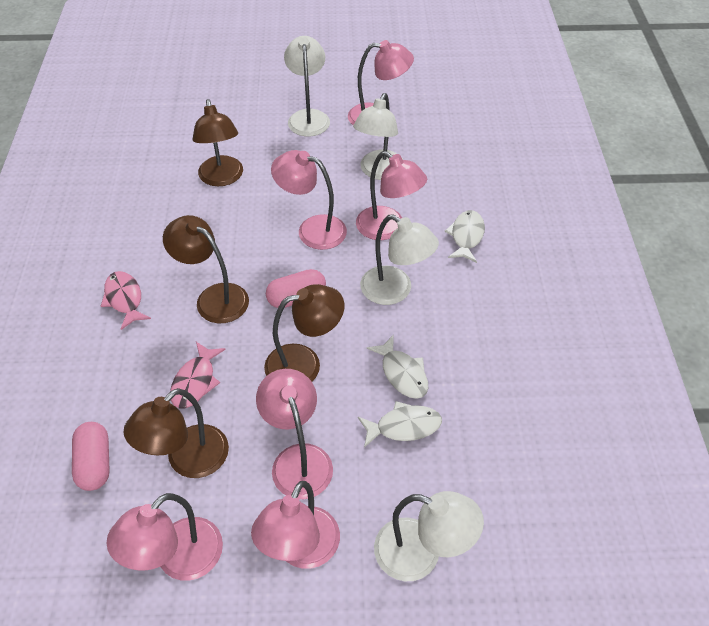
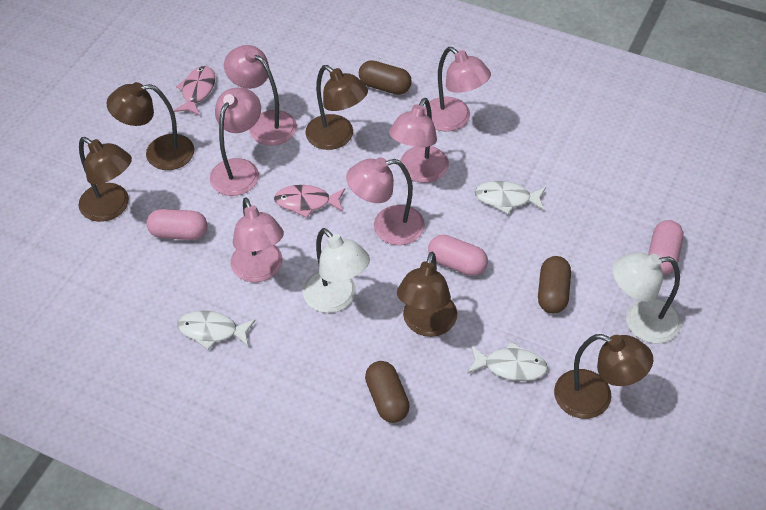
brown capsule: none = 0 -> [359,60,412,95] [365,361,410,423] [538,256,571,314] = 3
brown lamp: [124,388,229,478] [163,215,249,323] [192,99,243,186] [264,284,344,382] = 4 -> [79,137,132,222] [106,82,194,170] [305,65,368,150] [397,252,457,337] [554,334,653,419] = 5
pink capsule: [72,422,110,491] [266,269,326,308] = 2 -> [146,209,207,240] [428,235,488,276] [648,220,683,275] = 3
white lamp: [284,36,330,137] [353,93,403,180] [360,214,439,305] [374,491,484,581] = 4 -> [303,228,370,313] [613,252,681,343] = 2

